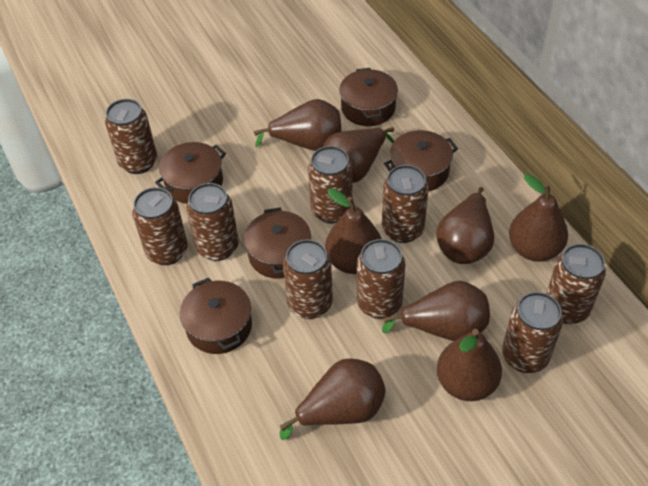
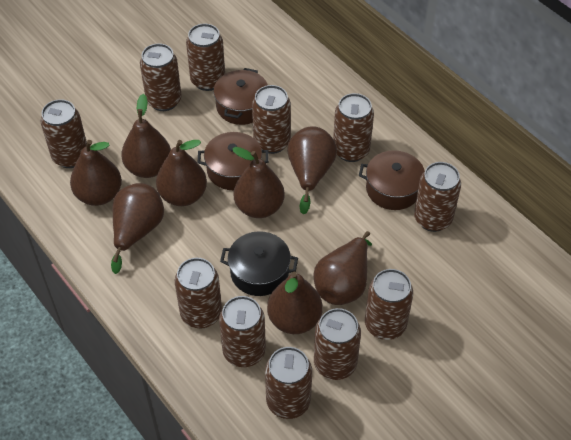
black pot: none = 0 -> [220,231,298,296] = 1
brown can: [105,99,157,174] [132,187,188,265] [187,183,239,261] [283,239,333,319] [308,146,352,223] [357,239,405,319] [382,165,429,243] [502,292,563,373] [546,244,606,324] = 9 -> [41,99,87,168] [140,43,182,111] [175,258,222,329] [186,24,225,91] [219,296,266,367] [252,85,291,154] [265,347,312,419] [314,308,361,380] [333,93,374,162] [365,269,413,340] [414,162,461,232] = 11
brown pot: [155,142,226,204] [180,278,252,354] [244,207,311,279] [339,68,398,126] [384,130,458,191] = 5 -> [197,132,269,190] [214,68,268,125] [359,150,425,210] = 3

